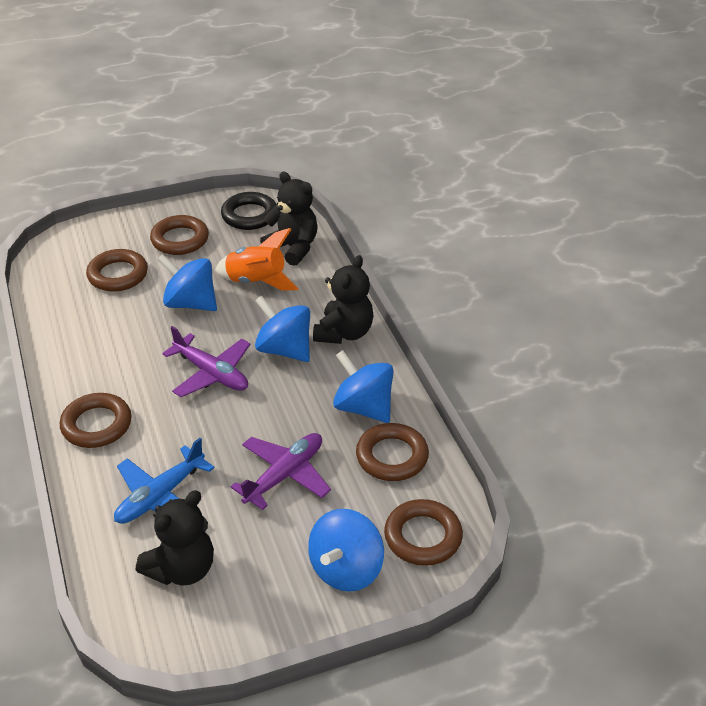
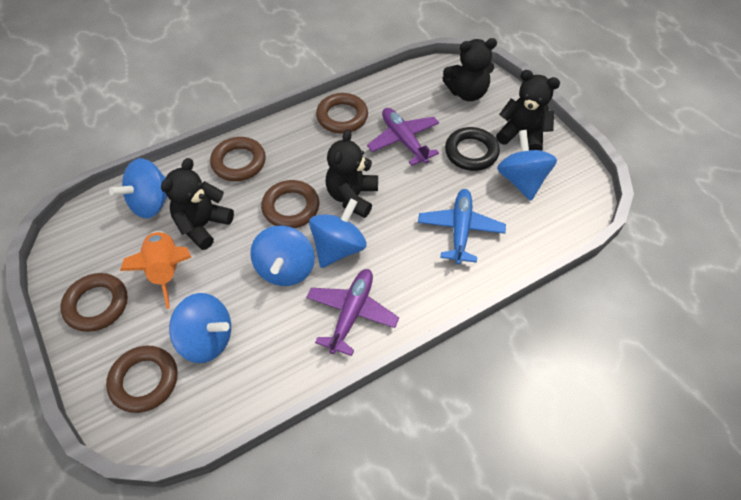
black teddy bear: [136,490,214,585] [260,172,318,266] [313,255,373,344] = 3 -> [161,158,234,250] [325,129,378,218] [442,38,497,101] [496,70,560,151] = 4
blue spinning top: [157,254,217,311] [255,295,310,362] [308,509,384,592] [333,350,394,423] = 4 -> [109,158,167,218] [169,293,231,363] [250,226,315,286] [309,198,367,268] [497,130,557,201] = 5

